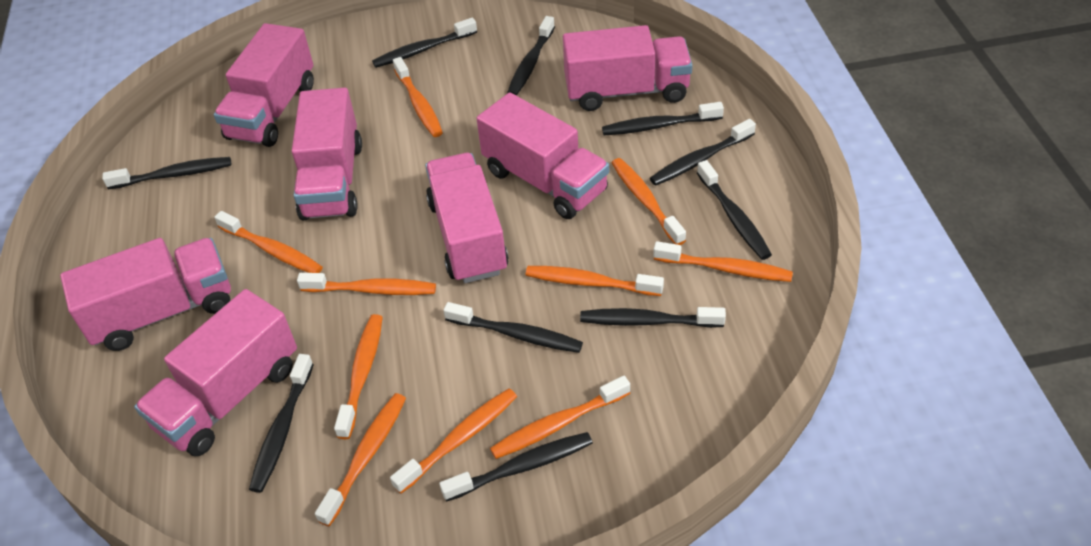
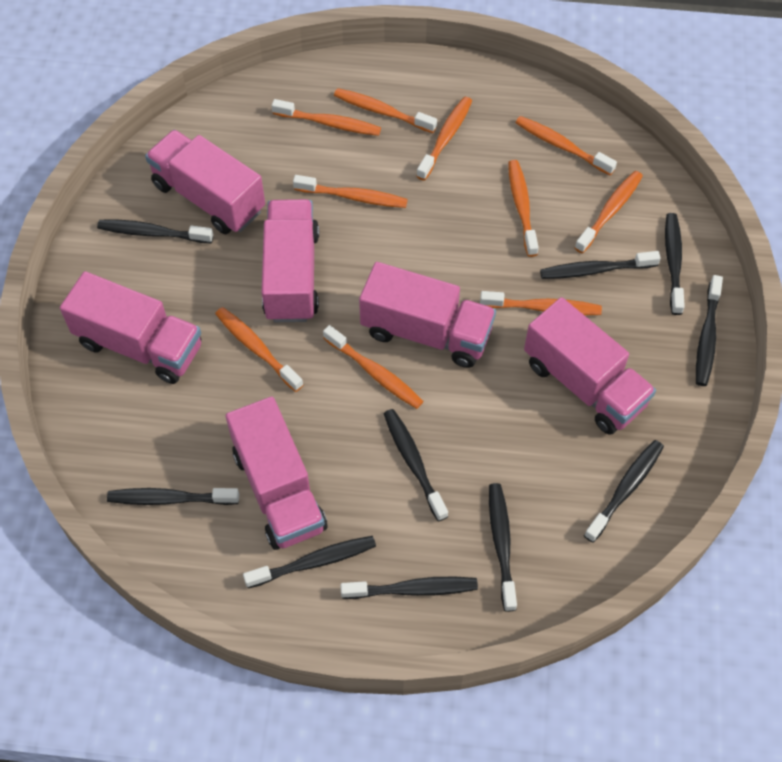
pink truck: [60,238,231,351] [134,289,297,456] [214,23,314,147] [292,88,362,220] [425,153,509,283] [477,92,609,219] [563,25,693,111] = 7 -> [60,271,201,384] [145,130,265,234] [226,397,327,550] [262,199,319,322] [359,262,496,368] [524,297,656,435] = 6

